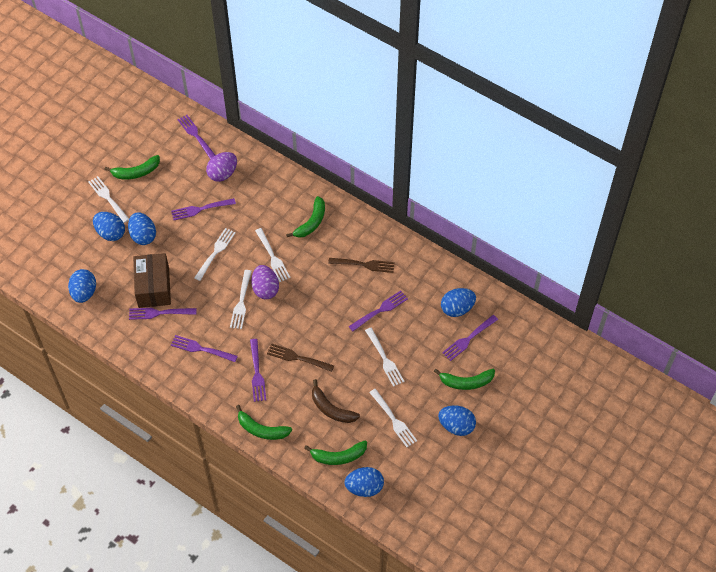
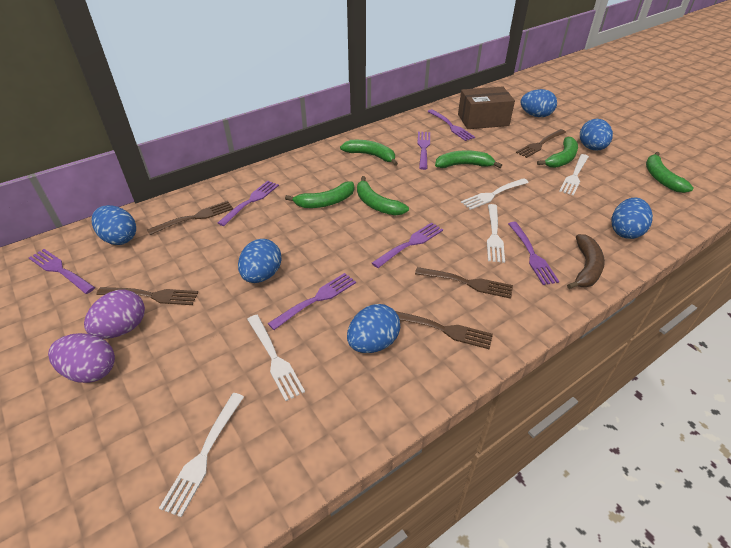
brown fork: [267,343,334,372] [328,258,395,273] = 2 -> [96,287,198,305] [147,201,233,235] [395,311,493,349] [415,267,513,299] [516,129,566,158] = 5
green banana: [104,155,160,179] [236,405,292,440] [286,196,325,238] [304,441,367,465] [434,369,495,390] = 5 -> [285,181,354,208] [340,140,398,166] [357,176,409,216] [435,150,502,168] [537,137,578,168] [646,152,693,193] = 6
white fork: [88,176,129,223] [194,228,236,281] [230,270,252,329] [255,228,291,282] [365,328,405,387] [369,389,417,447] = 6 -> [159,393,244,517] [247,315,305,401] [461,178,529,210] [487,204,505,263] [560,154,589,195] = 5

